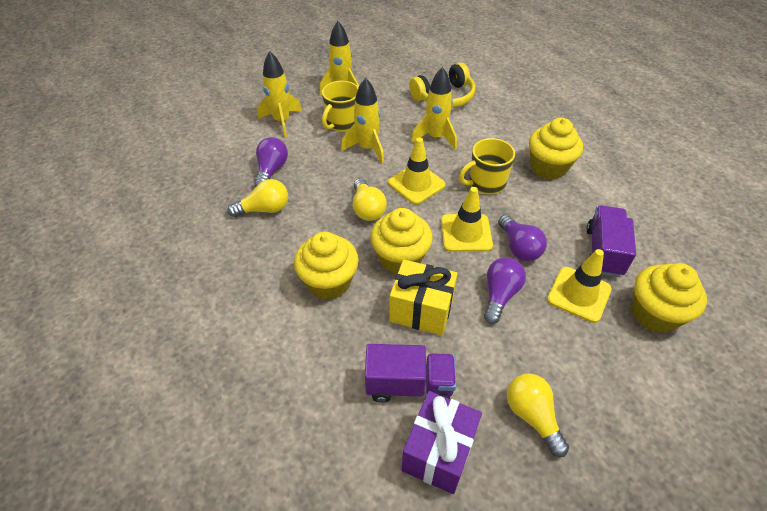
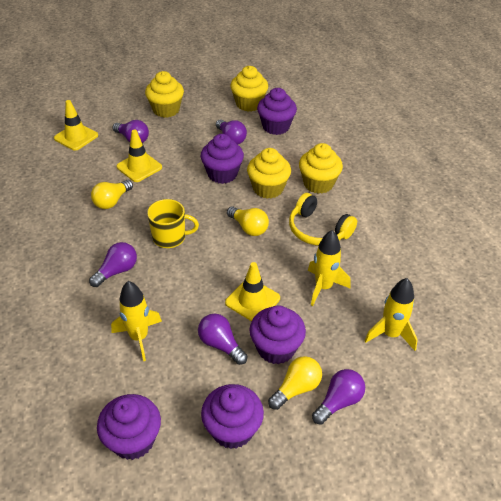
purple cupcake: none = 0 -> [97,394,161,460] [201,134,244,184] [201,384,264,449] [250,305,306,364] [257,88,297,135] = 5
purple gift: [402,391,482,494] = 1 -> none = 0
purple light bulb: [254,137,288,187] [484,257,526,324] [498,215,547,261] = 3 -> [89,242,137,287] [112,120,149,143] [198,314,247,365] [216,119,247,144] [312,369,365,425] = 5
purple truck: [365,344,456,403] [586,205,636,277] = 2 -> none = 0
yellow gift: [389,260,458,336] = 1 -> none = 0
yellow mug: [322,81,359,132] [459,138,515,194] = 2 -> [147,199,199,248] = 1
yellow rocket: [257,51,302,137] [320,21,359,96] [341,78,384,163] [411,67,457,150] = 4 -> [111,281,162,361] [308,230,351,306] [365,278,418,351] = 3

